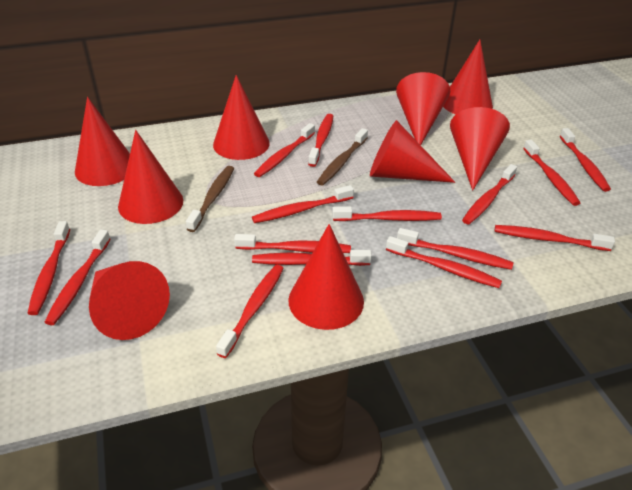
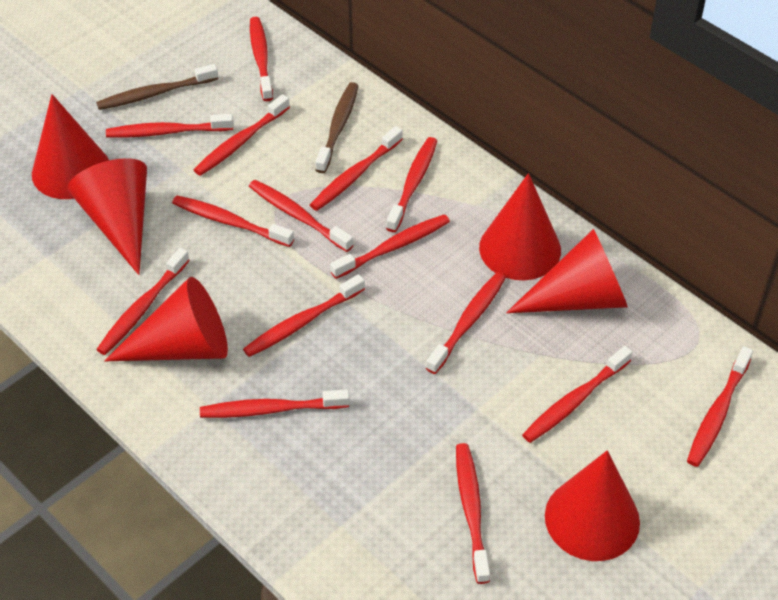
red cone: [75,97,130,186] [89,261,170,340] [118,130,183,224] [213,75,270,160] [288,224,364,330] [370,120,455,183] [396,72,450,145] [443,40,493,114] [450,107,510,191] = 9 -> [32,94,109,199] [67,158,147,275] [104,277,228,361] [479,173,561,280] [506,229,628,313] [545,450,640,561] = 6

